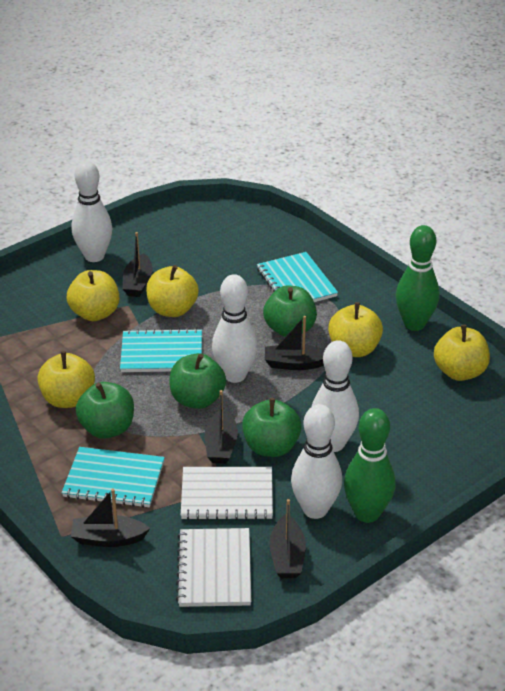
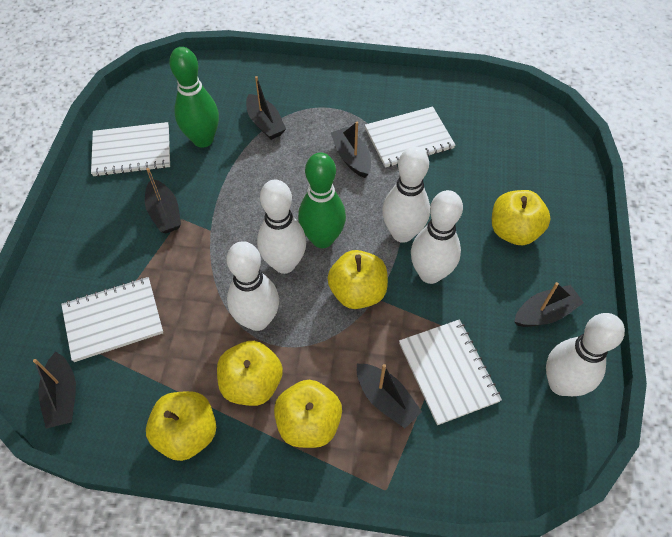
black boat: [71,489,150,547] [123,232,153,297] [205,390,238,464] [265,316,325,370] [269,499,306,578] = 5 -> [33,352,76,428] [145,168,181,233] [246,76,286,140] [331,122,371,178] [357,364,422,428] [514,282,584,327] = 6
green apple: [76,382,134,439] [170,353,226,409] [242,398,302,457] [263,286,317,337] = 4 -> none = 0
turquoise notebook: [62,447,165,508] [120,328,202,372] [257,252,338,302] = 3 -> none = 0
white bowling pin: [72,161,112,262] [212,274,258,383] [291,404,342,519] [312,340,359,452] = 4 -> [227,241,279,331] [257,180,306,274] [382,146,430,243] [411,190,463,284] [546,313,625,396] = 5
white notebook: [176,528,251,607] [181,467,273,520] = 2 -> [61,277,163,362] [91,122,170,177] [365,107,455,168] [399,319,502,425] = 4

